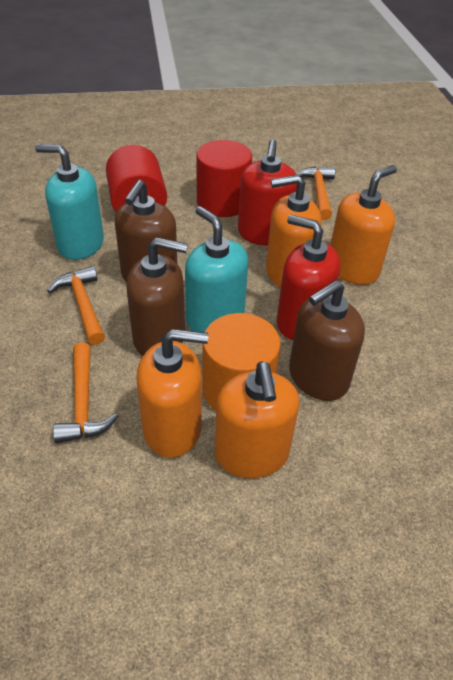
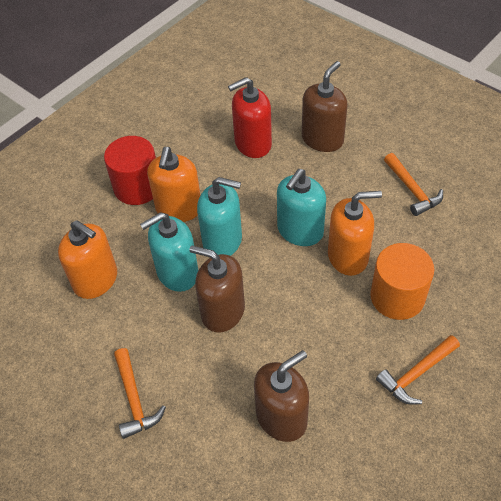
orange soap dispenser: [137,329,209,458] [215,361,300,478] [266,174,321,287] [330,165,397,285] = 4 -> [58,220,117,299] [147,147,200,222] [328,191,382,276] = 3
red cylinder: [106,145,167,212] [196,140,252,217] = 2 -> [104,136,156,205] = 1
red soap dispenser: [238,139,297,246] [277,215,341,340] = 2 -> [228,77,272,158] = 1
turquoise soap dispenser: [35,144,104,260] [185,206,248,332] = 2 -> [140,212,198,292] [197,177,242,256] [277,169,326,246] = 3

